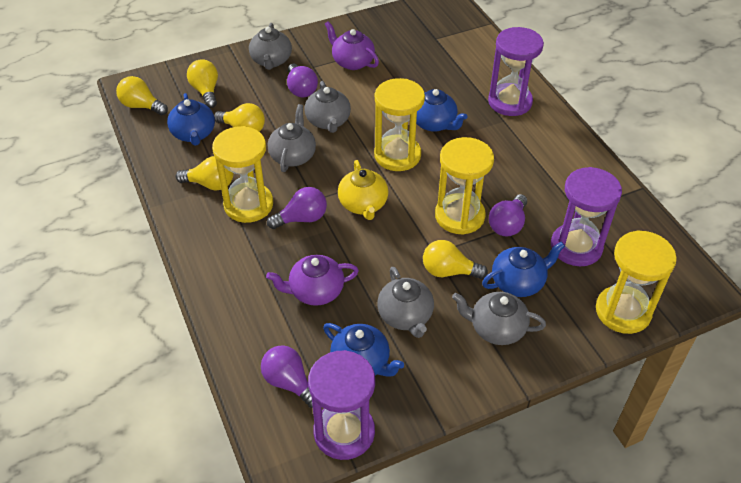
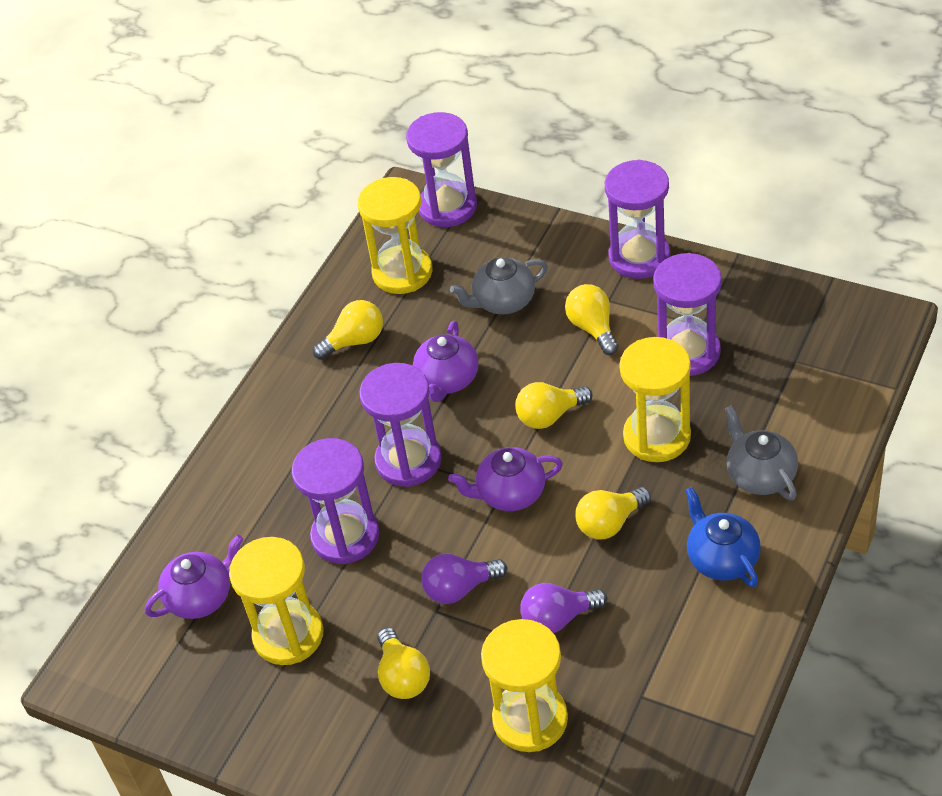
blue teapot: [167,93,215,146] [323,323,404,377] [416,89,467,132] [482,242,565,297] = 4 -> [685,487,761,587] = 1
grey teapot: [249,23,292,70] [268,104,316,172] [304,81,351,133] [377,267,434,338] [452,292,546,345] = 5 -> [450,257,548,314] [725,405,798,500] = 2
purple hourglass: [308,350,375,460] [488,27,544,116] [551,167,622,266] = 3 -> [292,438,380,564] [359,363,442,487] [406,112,477,227] [605,160,670,279] [653,253,722,376] = 5
purple light bulb: [261,345,313,408] [267,187,327,229] [287,64,318,97] [489,194,527,237] = 4 -> [421,553,507,604] [520,583,607,633] = 2
purple teapot: [266,255,359,306] [325,21,379,70] = 2 -> [145,535,243,619] [413,321,479,402] [448,447,563,511] = 3
yellow teapot: [338,160,388,220] = 1 -> none = 0

